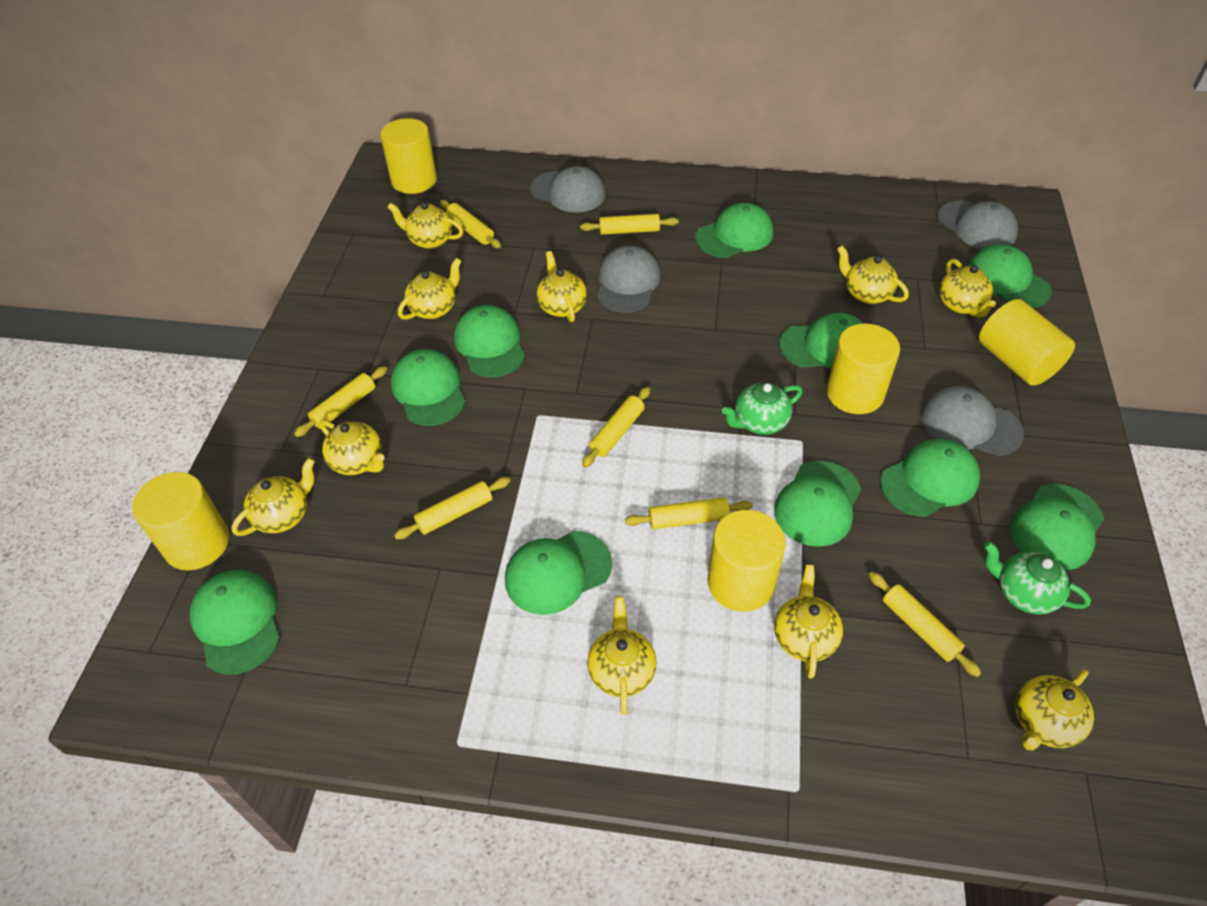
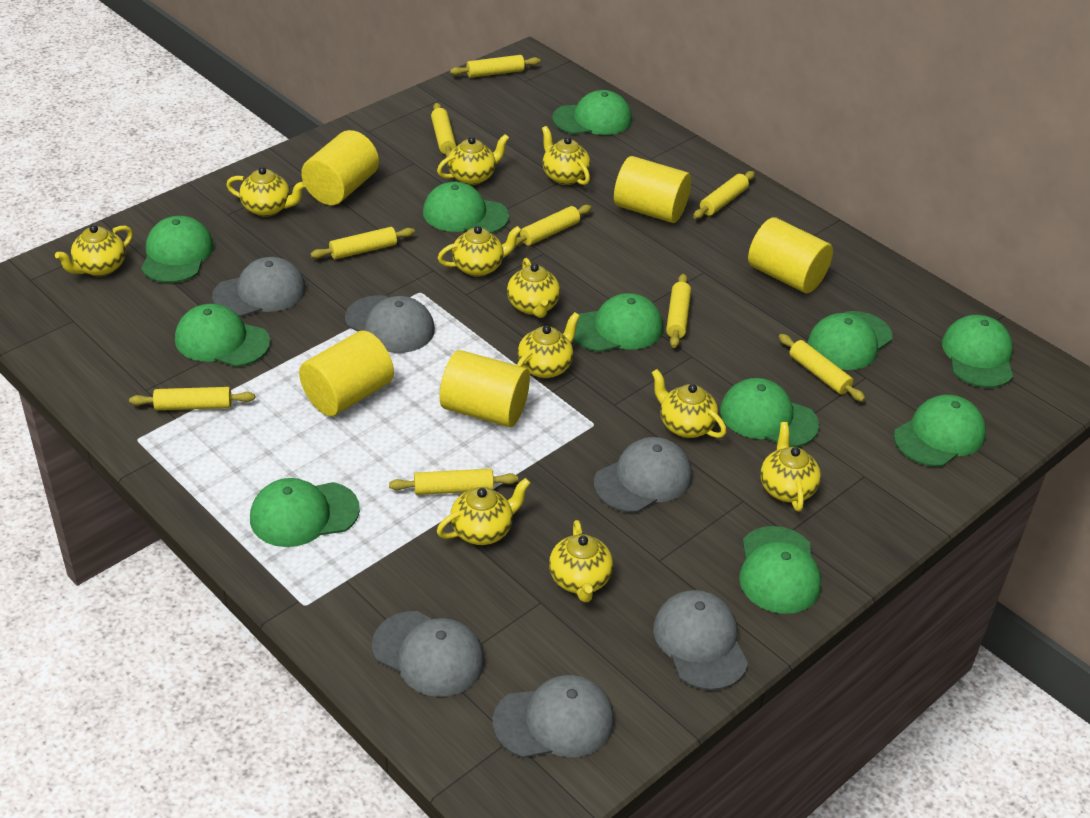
green cap: [190,570,280,675] [391,349,466,426] [454,305,525,377] [505,531,612,615] [695,203,773,258] [774,461,861,547] [779,313,863,368] [880,439,980,517] [968,244,1052,308] [1010,484,1104,570] = 10 -> [141,216,214,283] [175,304,270,367] [250,478,360,547] [423,182,509,234] [552,90,632,135] [574,293,663,352] [720,378,819,447] [739,526,821,614] [808,311,892,370] [894,395,986,467] [942,315,1013,388] = 11
green teapot: [722,382,803,435] [984,541,1091,614] = 2 -> none = 0
grey cap: [530,166,606,212] [596,246,661,313] [921,386,1024,456] [937,200,1018,249] = 4 -> [212,257,306,317] [345,295,435,353] [372,611,485,697] [492,675,615,758] [594,437,692,513] [653,590,748,691] = 6
yellow rolling pin: [294,366,387,437] [394,477,510,540] [440,200,501,248] [580,214,679,235] [582,387,650,468] [625,498,753,529] [869,571,981,677] = 7 -> [129,387,255,410] [310,227,415,259] [389,469,518,495] [431,103,456,158] [450,55,541,78] [515,205,592,247] [666,274,691,348] [693,171,755,219] [779,334,865,402] = 9
yellow teapot: [231,458,315,536] [319,420,385,475] [388,202,464,249] [398,258,461,320] [536,251,587,322] [587,596,657,715] [774,564,843,679] [837,246,909,304] [939,259,996,318] [1015,669,1094,751] = 10 -> [55,225,133,276] [226,167,306,217] [437,134,509,185] [437,478,530,545] [438,226,522,277] [507,258,560,318] [517,312,580,378] [542,126,590,185] [549,520,613,602] [651,369,727,438] [760,422,821,512] = 11

